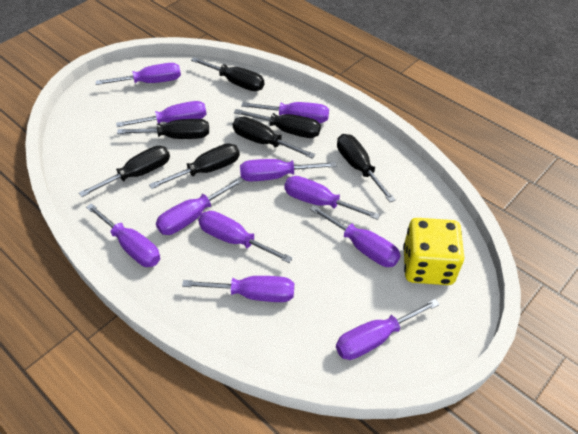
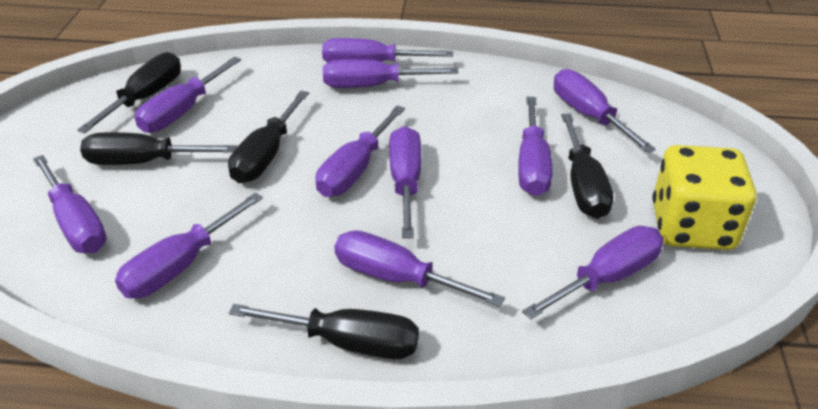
black screwdriver: [79,146,170,197] [117,119,209,139] [149,143,240,189] [191,57,264,91] [233,117,315,159] [234,109,321,138] [337,134,396,202] = 7 -> [77,52,181,133] [80,132,237,165] [228,91,309,183] [229,304,419,359] [561,114,613,219] = 5

